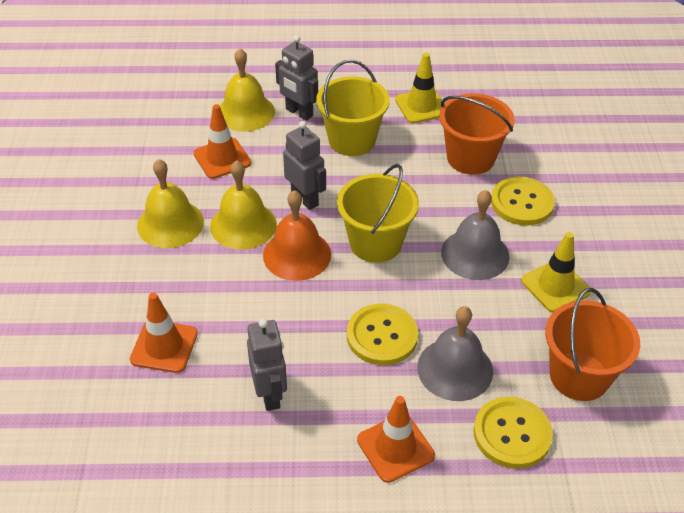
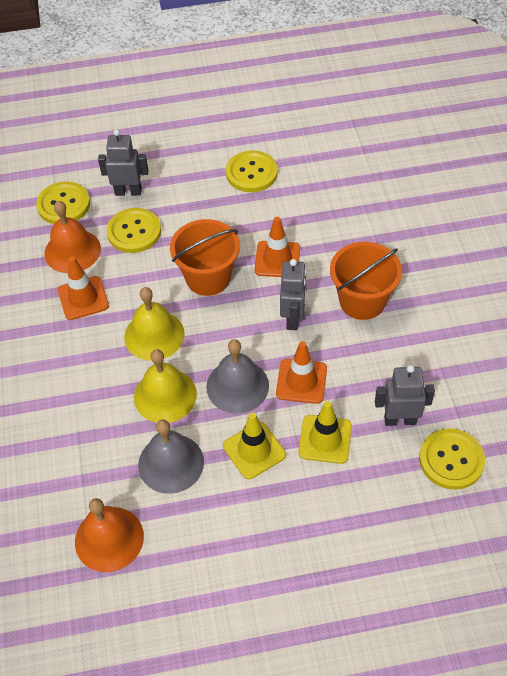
orange bell: [263,190,331,281] = 1 -> [44,201,101,273] [75,498,144,572] = 2
yellow bell: [137,159,204,248] [210,160,277,250] [219,48,275,132] = 3 -> [124,287,185,361] [134,349,197,423] = 2
yellow bucket: [316,60,390,156] [337,164,419,263] = 2 -> none = 0
yellow button: [347,304,418,365] [473,397,553,469] [491,177,555,226] = 3 -> [36,181,90,224] [107,208,161,253] [226,151,278,192] [419,428,485,490] = 4

